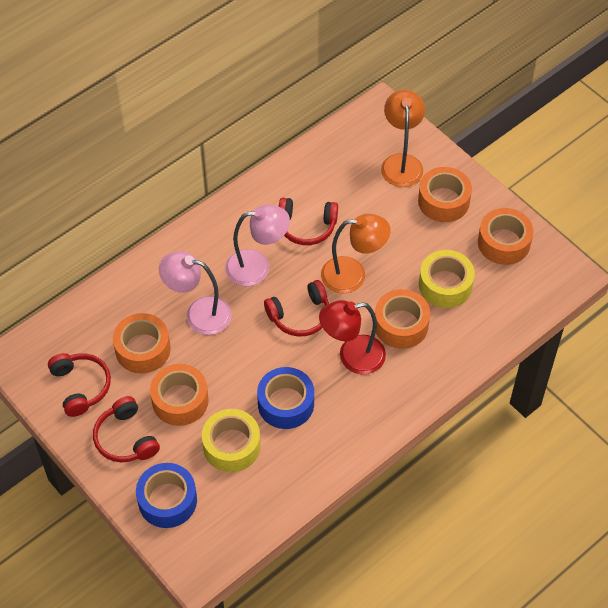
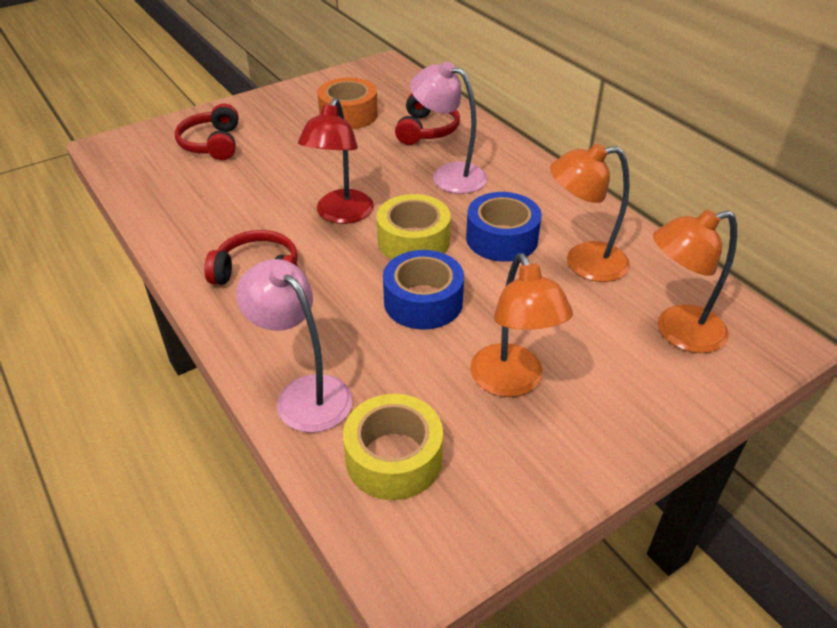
orange lamp: [321,214,391,294] [381,90,425,187] = 2 -> [470,253,573,397] [550,143,630,282] [653,210,737,353] = 3
orange tape: [113,313,171,374] [150,364,209,426] [375,289,430,349] [418,167,472,222] [478,208,534,265] = 5 -> [317,78,378,129] = 1
red headphones: [48,353,111,417] [93,396,160,463] [264,280,329,336] [279,198,338,245] = 4 -> [175,103,238,160] [204,230,298,285] [395,93,460,145] = 3

